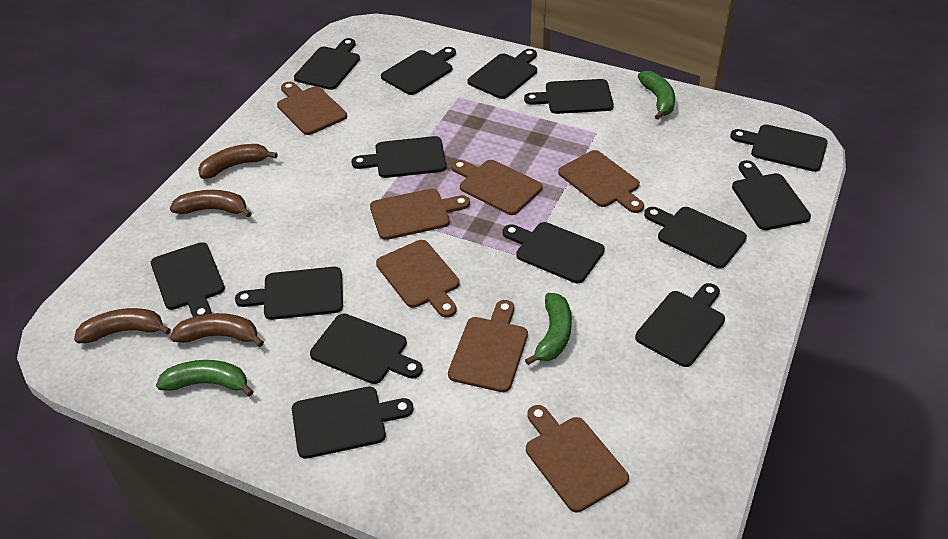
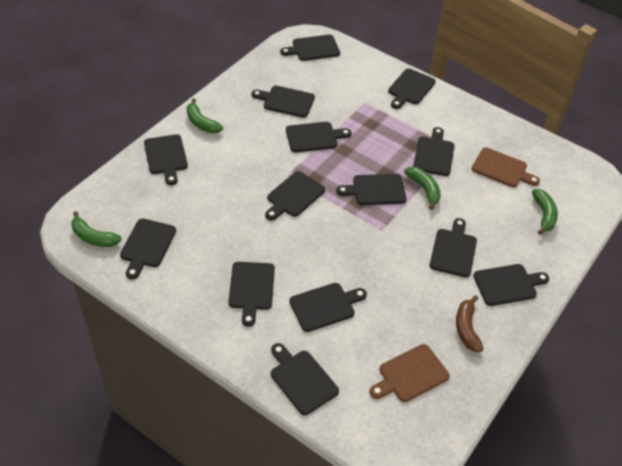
brown banana: [74,308,171,343] [170,190,252,217] [170,313,264,347] [198,144,278,179] = 4 -> [456,295,484,352] = 1
brown cutting board: [277,82,347,135] [370,189,470,240] [376,240,460,318] [448,300,528,392] [451,160,542,215] [526,405,629,512] [558,150,644,213] = 7 -> [370,344,450,402] [472,148,540,187] = 2
green banana: [156,360,254,397] [525,293,572,365] [638,71,675,120] = 3 -> [71,211,122,247] [187,98,223,134] [404,167,441,210] [532,189,558,235] = 4

